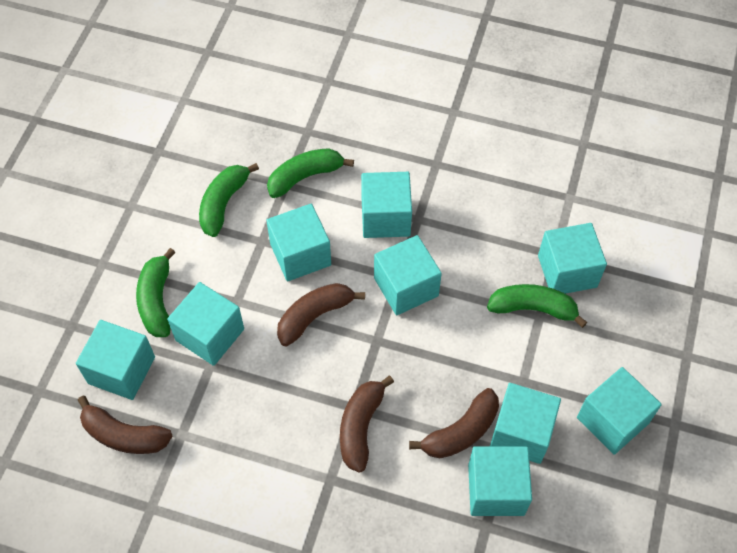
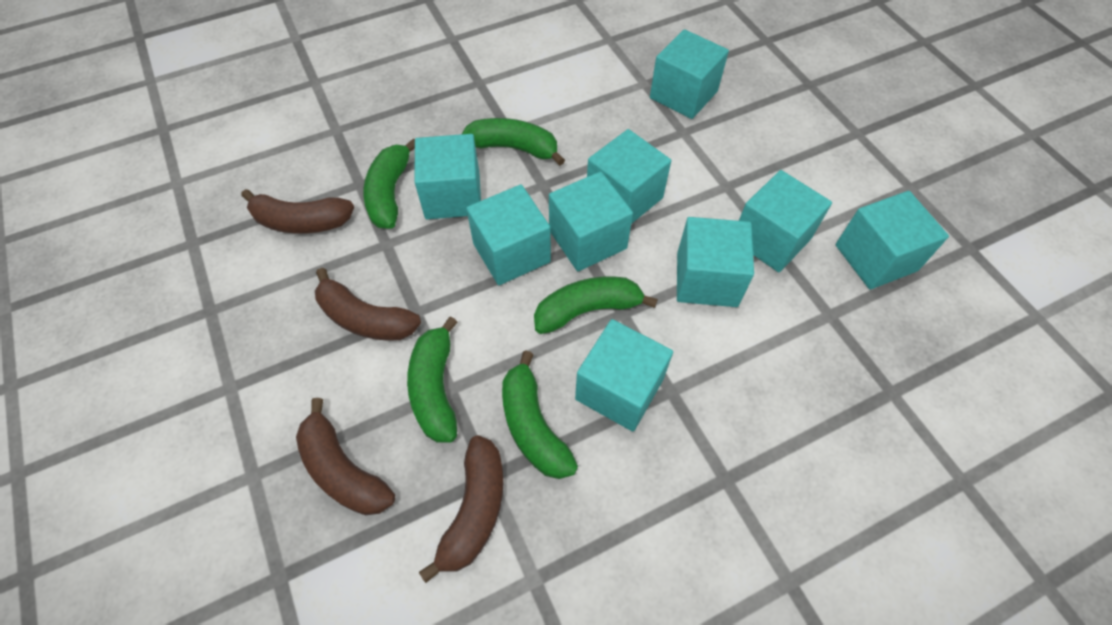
green banana: [136,248,176,337] [199,163,259,237] [267,148,354,198] [487,284,587,328] = 4 -> [363,138,415,229] [407,316,458,442] [462,118,565,166] [502,350,578,479] [534,277,658,334] = 5

